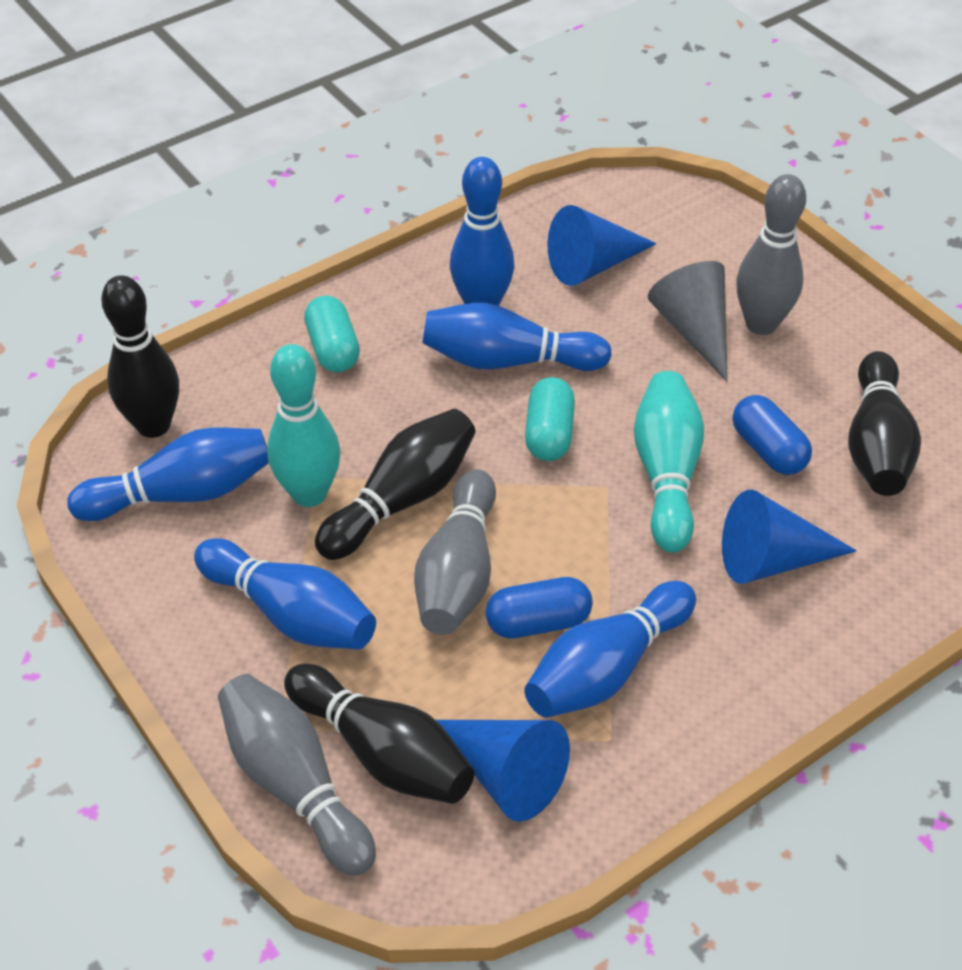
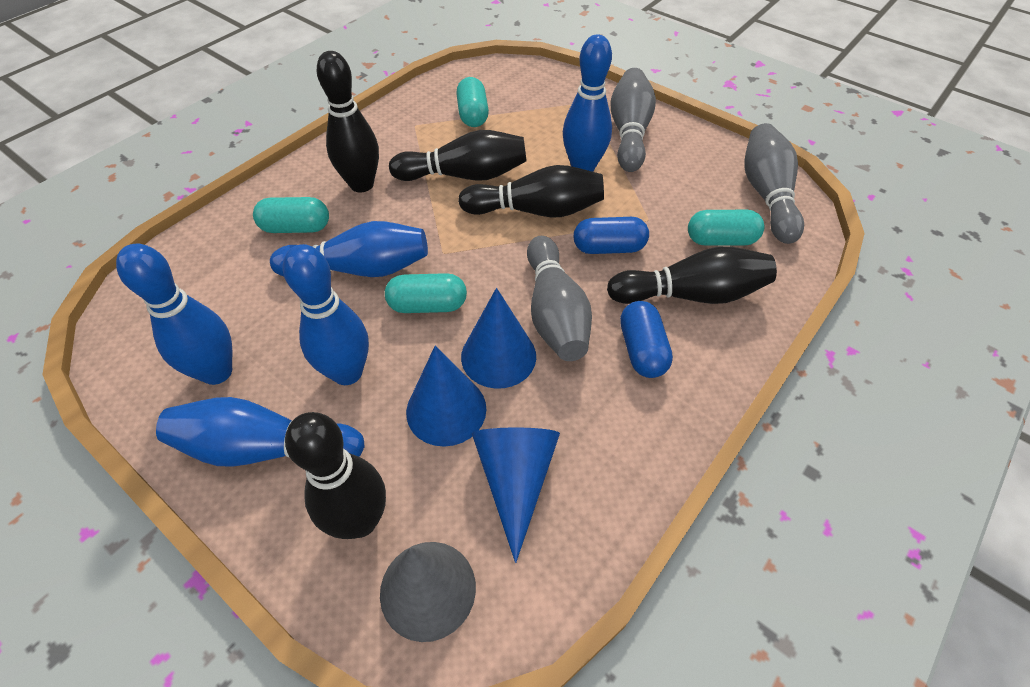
black bowling pin: [101,275,179,438] [284,664,474,804] [315,409,476,560] [848,351,921,496] = 4 -> [285,412,386,539] [317,51,379,193] [389,130,527,181] [458,165,604,217] [607,246,777,304] = 5
turquoise bowling pin: [267,344,340,507] [634,371,704,553] = 2 -> none = 0
turquoise capsule: [304,296,360,372] [525,377,575,461] = 2 -> [253,197,329,233] [385,273,467,313] [456,77,489,127] [688,210,765,245] = 4

